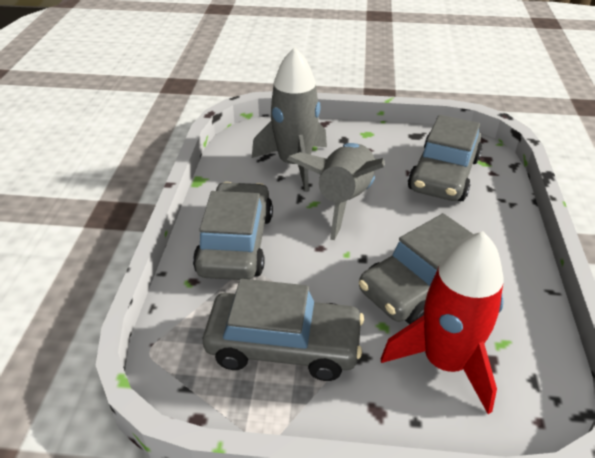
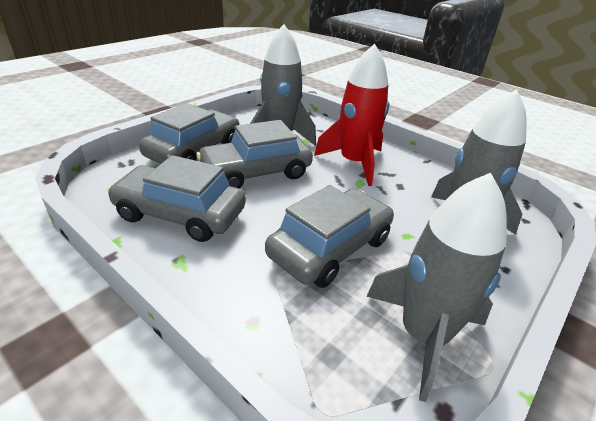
grey rocket: [252,47,327,191] [287,143,385,240] = 2 -> [250,24,316,145] [366,173,507,402] [431,89,526,235] = 3

